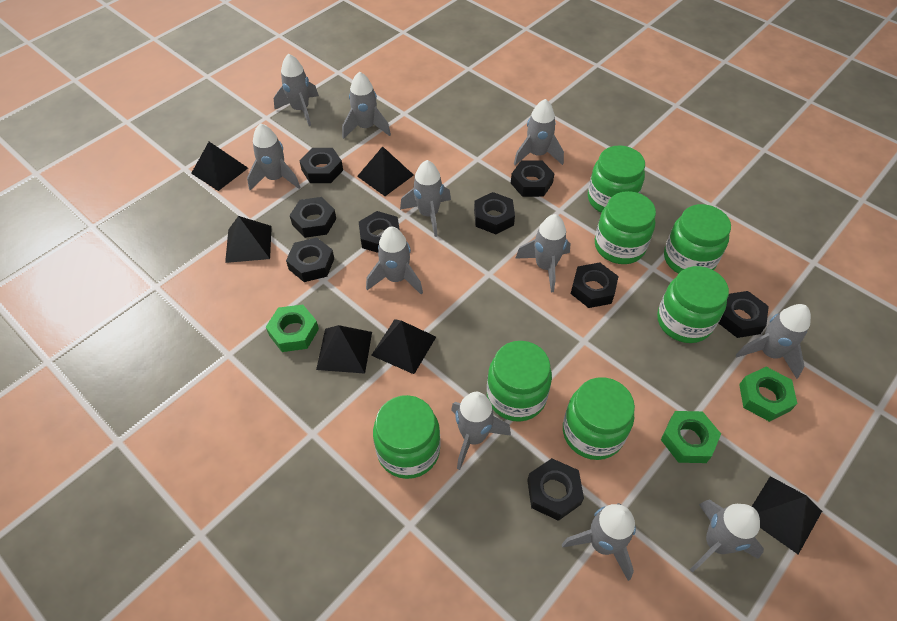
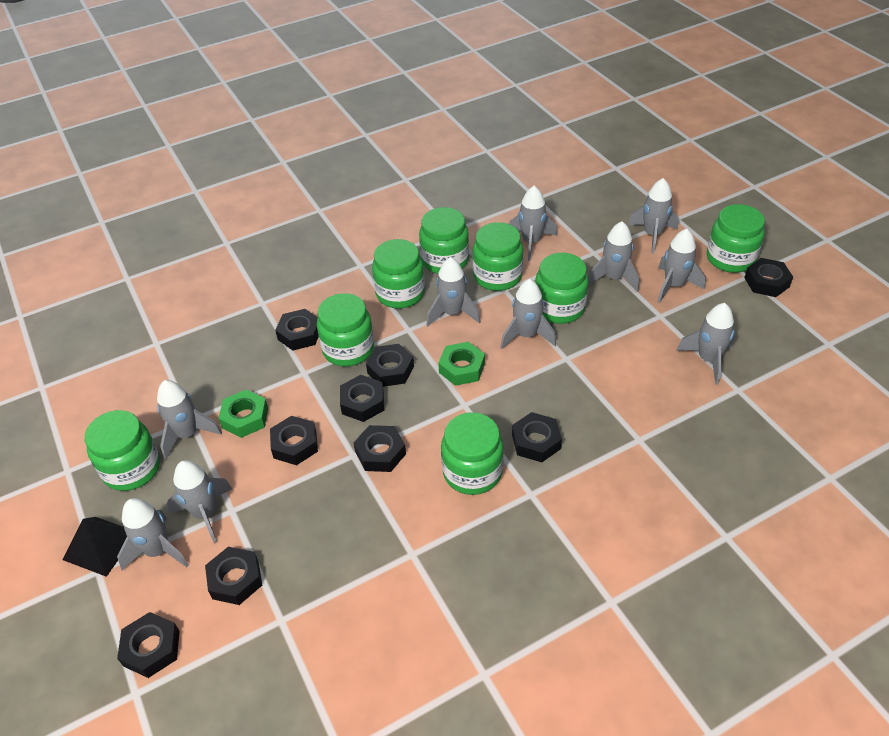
black pyramid: [191,142,248,191] [225,216,272,263] [316,325,372,374] [357,146,414,196] [371,319,436,374] [752,476,822,554] = 6 -> [63,517,127,577] = 1
green jar: [373,395,441,479] [487,341,552,422] [563,377,635,460] [588,145,645,213] [595,191,656,264] [657,266,729,343] [664,204,731,274] = 7 -> [85,410,160,491] [317,293,374,367] [372,239,425,308] [419,207,469,274] [441,412,504,495] [473,222,523,291] [535,253,588,324] [707,204,765,273] = 8
green nut: [266,305,319,352] [661,411,721,463] [739,367,797,422] = 3 -> [218,390,268,438] [438,342,485,386] = 2
grey rocket: [247,123,301,190] [274,54,319,126] [342,72,391,139] [366,226,423,295] [400,160,451,237] [451,392,511,470] [514,99,564,165] [515,214,571,292] [562,503,636,581] [690,500,764,573] [736,304,811,379] = 11 -> [117,498,189,570] [157,380,222,460] [167,460,232,543] [426,257,481,327] [500,279,556,349] [509,186,557,261] [588,221,639,292] [628,178,679,254] [657,229,706,303] [676,303,735,385] = 10

